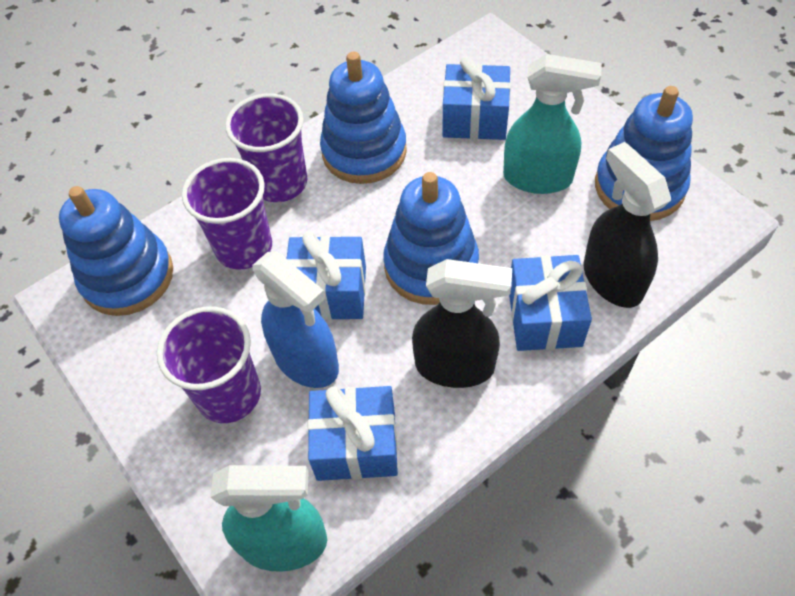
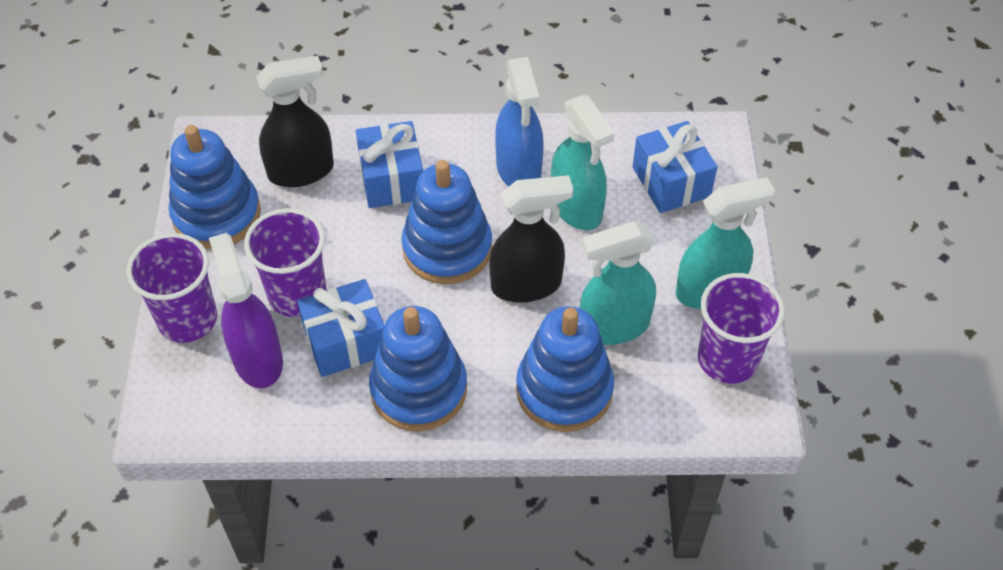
blue gift: [287,231,366,320] [308,386,398,481] [443,57,511,140] [509,255,592,351] = 4 -> [297,279,385,377] [356,121,423,208] [633,121,717,213] = 3
purple spray bottle: none = 0 -> [209,233,283,388] = 1
turquoise spray bottle: [211,465,327,572] [503,54,602,194] = 2 -> [551,95,614,230] [580,221,656,345] [676,177,775,309] = 3

